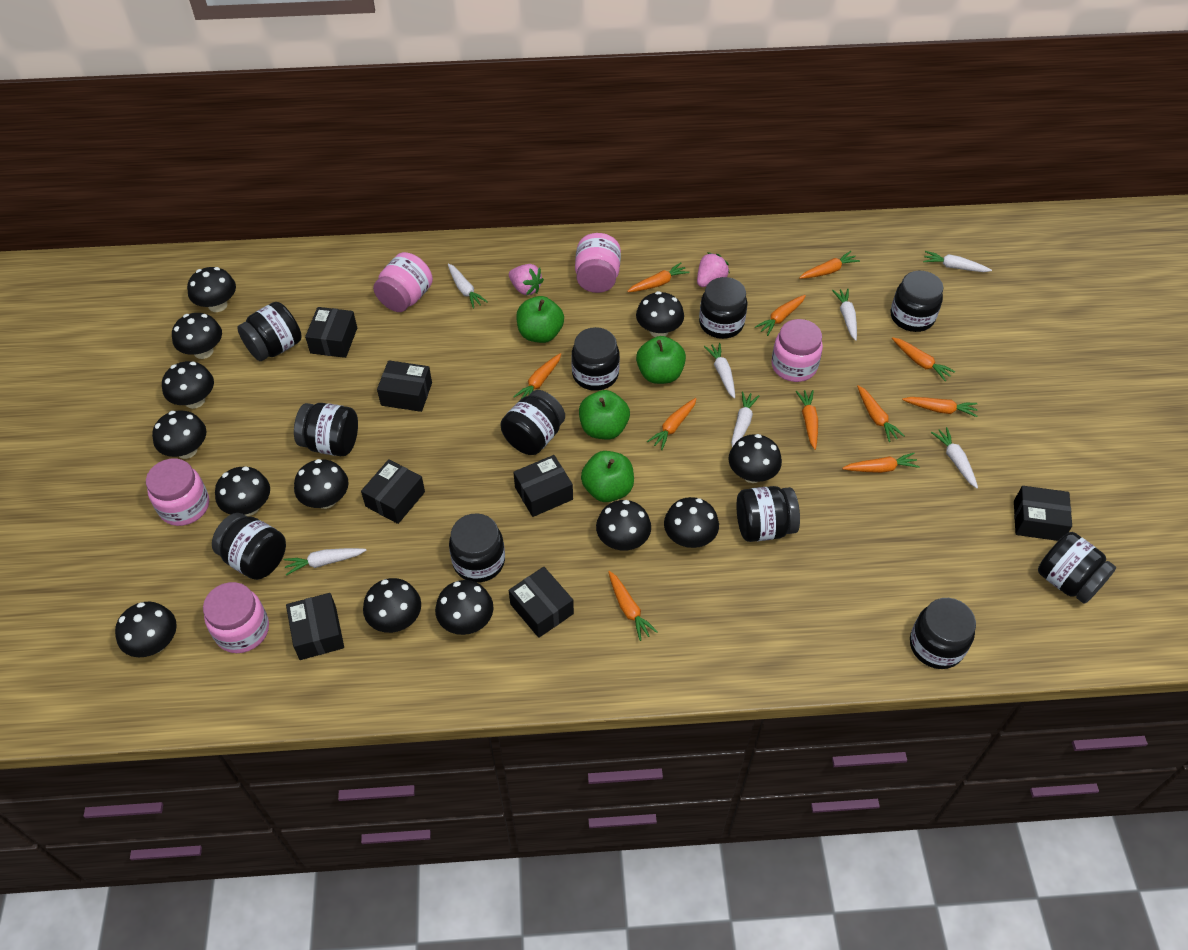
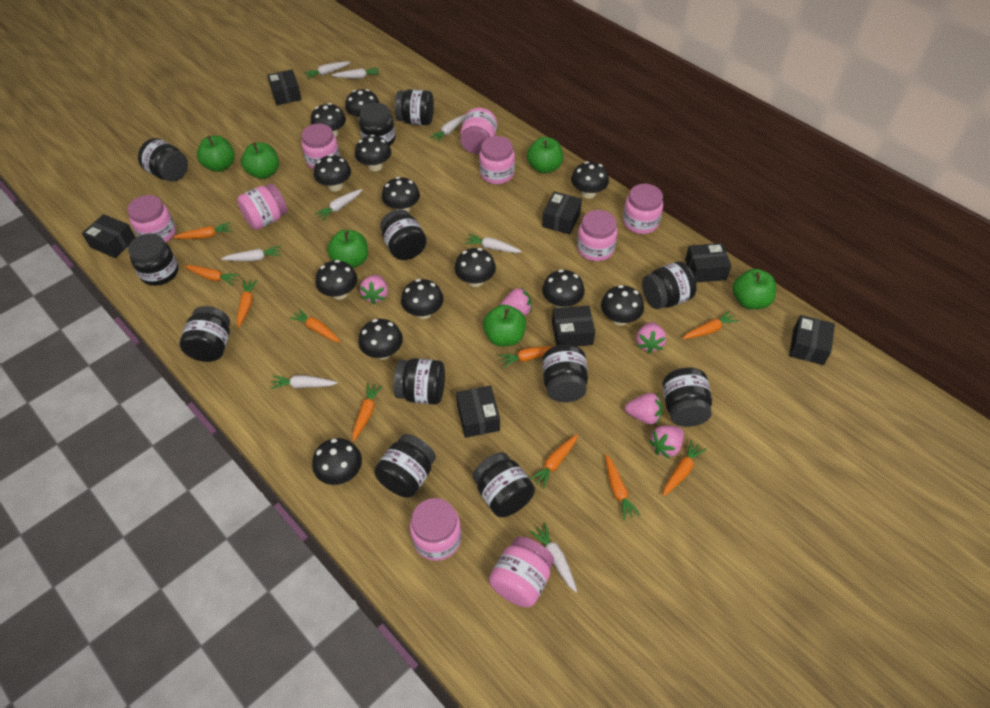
black jar: [212,513,286,580] [237,302,302,361] [294,403,358,456] [449,513,505,583] [500,390,565,455] [571,327,620,391] [699,277,747,339] [737,486,800,542] [891,271,943,332] [910,598,976,669] [1038,532,1116,604] = 11 -> [128,233,179,286] [138,138,188,182] [180,306,230,362] [359,103,395,146] [374,434,436,498] [380,209,427,260] [394,358,445,405] [395,89,434,125] [473,452,535,517] [542,344,588,402] [642,261,697,309] [663,368,712,427] = 12
green apple: [516,296,564,343] [579,390,630,439] [581,451,634,502] [636,336,686,384] = 4 -> [197,136,235,172] [241,143,279,179] [327,230,368,268] [483,305,526,347] [527,137,563,174] [733,269,776,309] = 6
orange carrot: [513,353,561,400] [608,571,658,641] [627,262,690,292] [647,398,697,450] [755,295,806,336] [796,390,818,450] [799,251,860,279] [842,453,920,473] [857,385,905,442] [892,337,956,381] [902,397,978,417] = 11 -> [173,222,232,239] [184,265,240,286] [237,280,258,328] [289,308,341,342] [352,383,383,442] [498,346,554,368] [530,434,578,489] [605,454,640,520] [663,440,706,496] [682,310,739,339] = 10
pink jar: [146,459,209,526] [203,582,269,653] [373,252,433,312] [575,233,621,293] [771,319,823,382] = 5 -> [127,195,176,242] [237,183,288,230] [302,123,340,170] [410,498,462,561] [460,108,497,154] [479,136,515,184] [489,536,554,607] [577,210,618,261] [623,184,663,234] = 9
pink strawberry: [509,264,544,295] [697,252,730,287] = 2 -> [360,275,388,304] [500,287,532,316] [625,393,663,425] [636,322,666,353] [649,426,684,459] = 5
white carrot: [284,548,366,576] [448,263,488,309] [704,343,735,399] [731,391,759,447] [832,289,857,341] [923,251,992,272] [931,427,978,488] = 7 -> [221,246,281,261] [270,375,338,389] [304,62,350,79] [315,189,362,220] [332,68,380,79] [429,114,466,143] [465,234,522,253] [530,523,577,592] = 8

